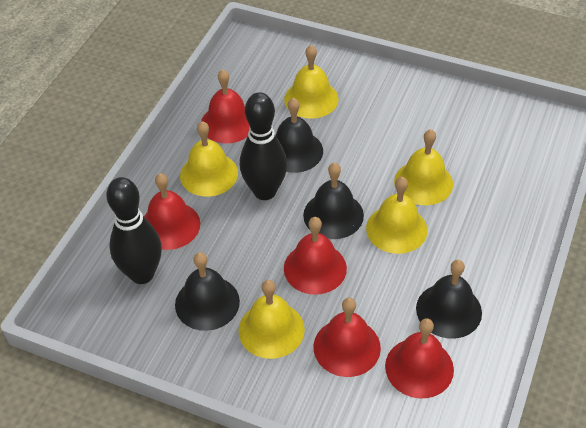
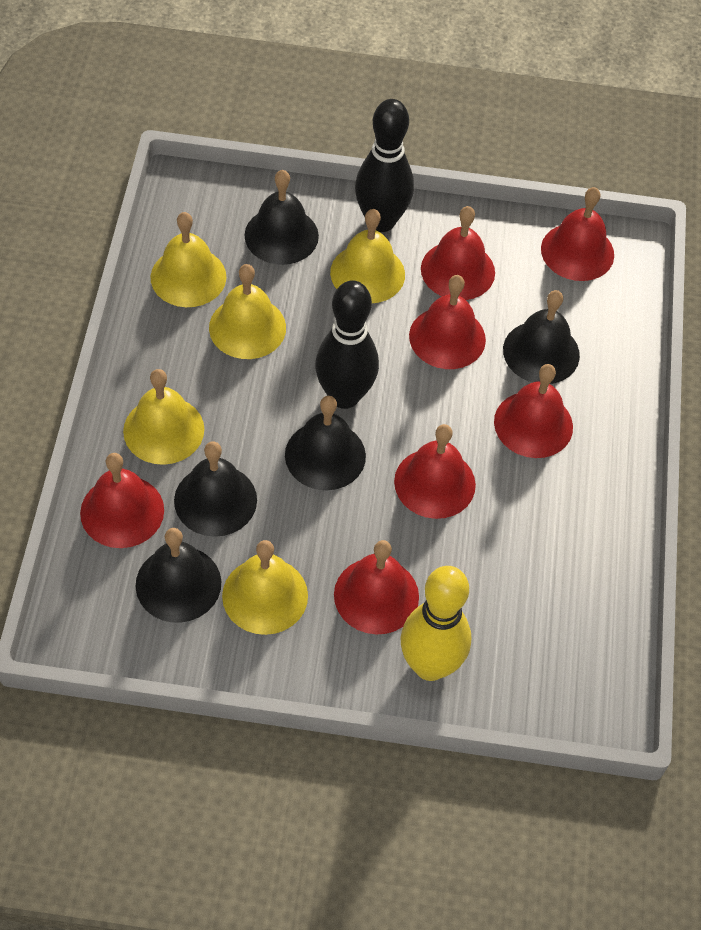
black bell: [175,252,240,331] [276,98,323,173] [303,163,364,239] [416,260,482,339] = 4 -> [136,528,221,623] [174,441,257,537] [244,170,319,265] [285,396,366,490] [503,290,580,384] = 5
red bell: [144,173,200,250] [201,69,250,143] [284,217,347,295] [314,298,381,377] [385,318,454,399] = 5 -> [80,453,164,548] [334,540,419,634] [394,424,476,519] [409,275,486,369] [421,206,495,300] [494,364,573,458] [541,187,614,281] = 7
yellow bowling pin: none = 0 -> [400,566,471,681] = 1

